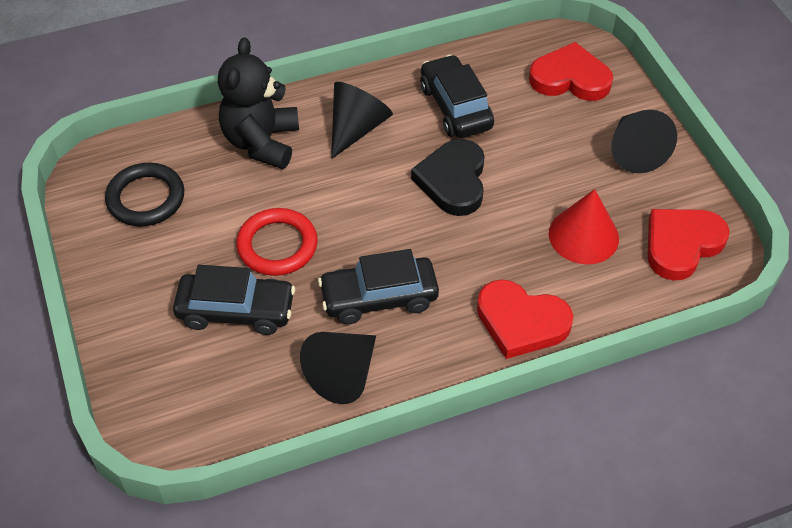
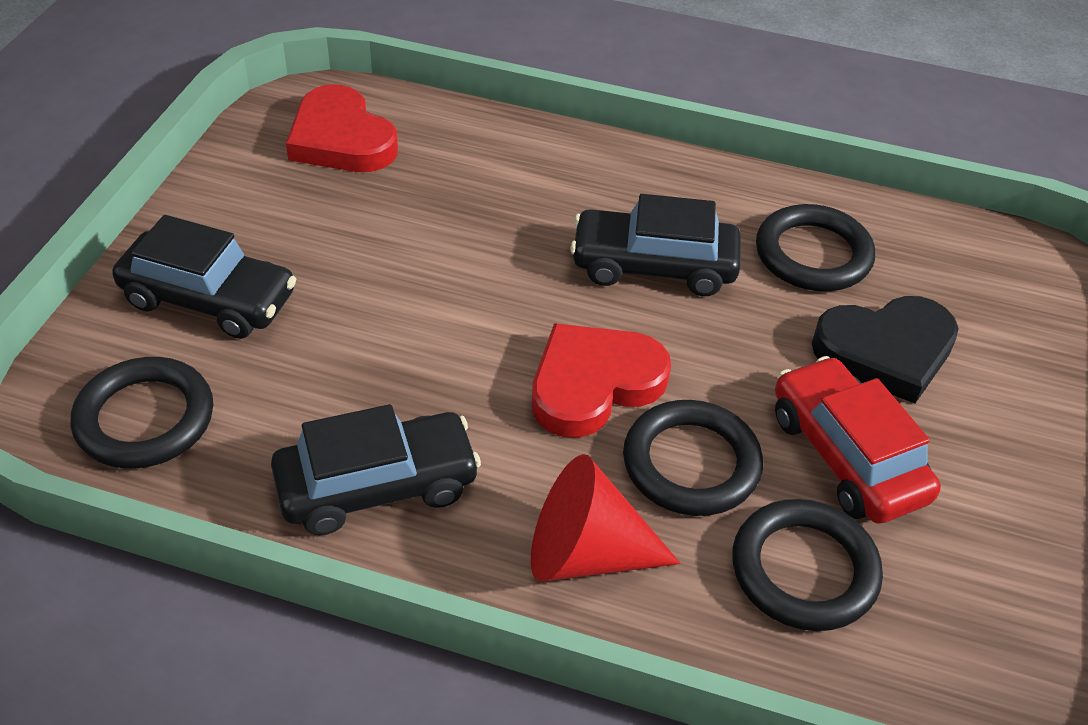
black cone: [300,332,376,404] [331,82,393,159] [611,110,677,173] = 3 -> none = 0
black ring: [105,163,184,227] = 1 -> [70,357,213,469] [623,400,763,516] [732,499,883,631] [756,204,875,291] = 4
black teddy bear: [218,37,299,169] = 1 -> none = 0
red car: none = 0 -> [775,356,941,524] = 1
red heart: [477,279,573,359] [529,42,613,101] [648,209,730,281] = 3 -> [286,84,398,172] [532,323,671,438] = 2
red ring: [236,208,318,276] = 1 -> none = 0

